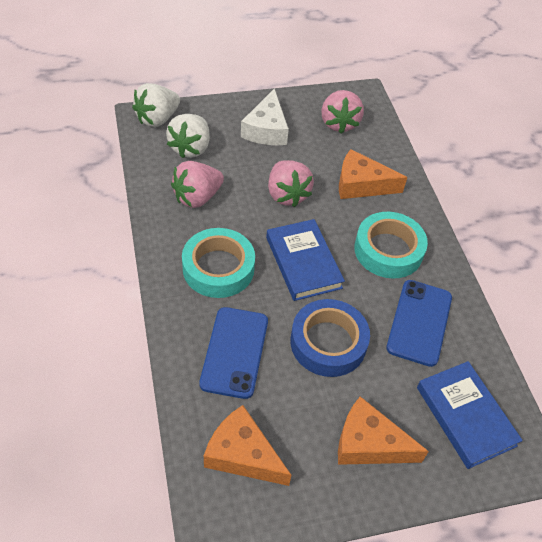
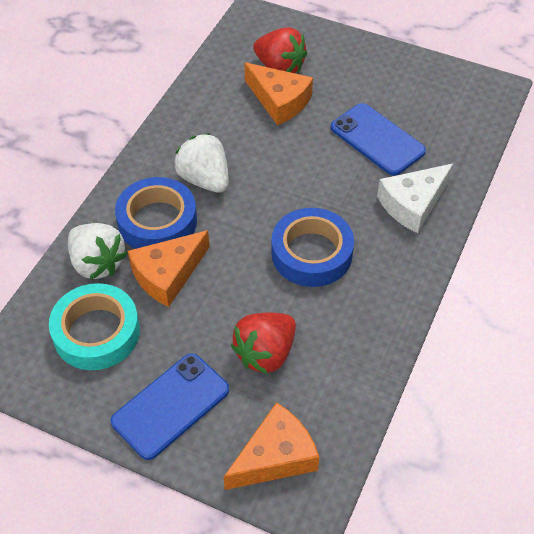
blue book: [266,219,345,301] [417,361,523,469] = 2 -> none = 0
blue tape: [291,299,370,377] = 1 -> [115,177,197,249] [271,208,354,287] = 2
pink strawberry: [171,161,224,208] [268,160,314,207] [321,90,364,133] = 3 -> none = 0
red strawberry: none = 0 -> [231,313,296,374] [253,27,308,73] = 2
turquoise tape: [182,228,255,298] [354,212,428,278] = 2 -> [49,283,140,370] = 1

